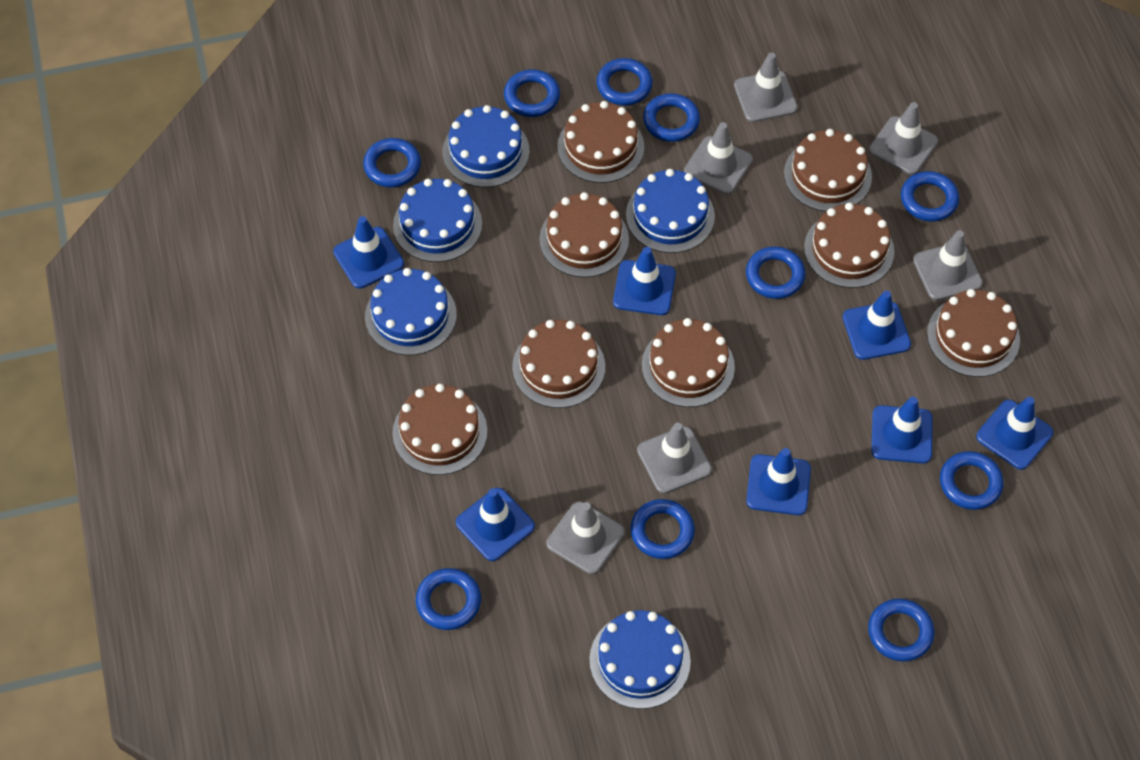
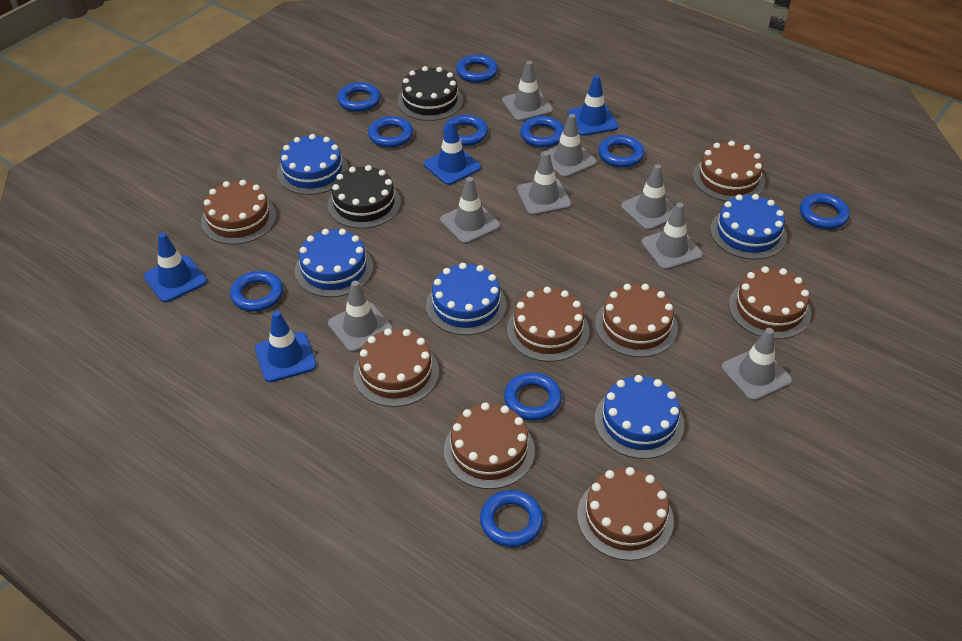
black cake: none = 0 -> [327,165,401,229] [397,66,463,121] = 2
blue traffic cone: [333,216,404,289] [456,488,535,561] [613,247,676,315] [746,448,811,515] [843,291,911,360] [871,397,933,463] [976,397,1053,470] = 7 -> [144,233,207,302] [255,311,317,382] [424,120,481,185] [567,75,619,136] = 4
grey traffic cone: [547,501,625,574] [637,423,712,494] [684,122,753,194] [734,52,798,122] [869,102,938,175] [913,230,983,301] = 6 -> [328,281,393,353] [440,177,500,244] [502,61,553,122] [517,151,571,216] [540,114,597,178] [621,164,675,231] [641,203,703,270] [721,328,792,401] = 8

